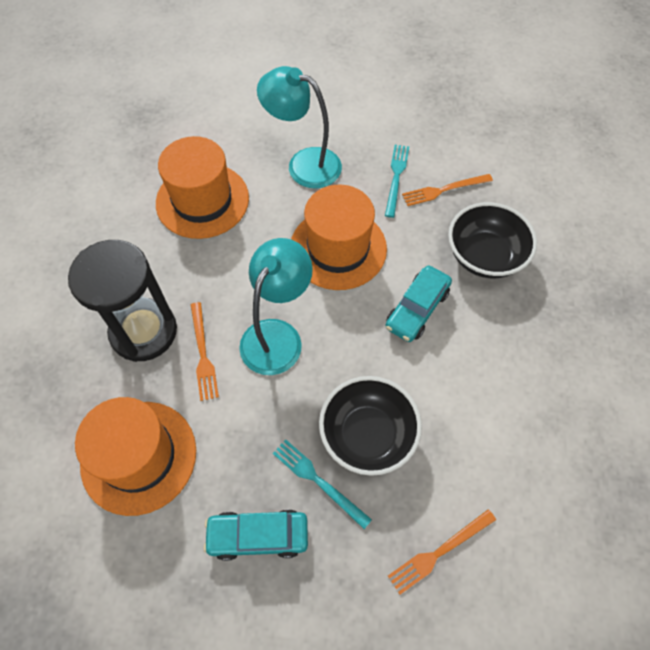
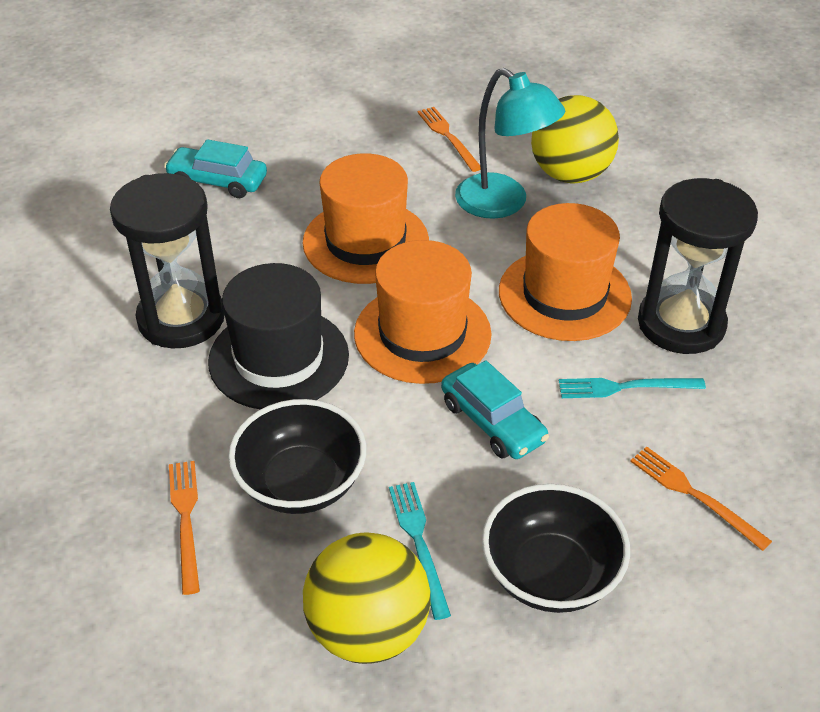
black hat: none = 0 -> [208,263,349,410] = 1
black hourglass: [68,240,177,362] = 1 -> [110,173,224,349] [638,178,758,354] = 2
turquoise lamp: [239,238,313,375] [257,66,342,188] = 2 -> [455,68,565,219] = 1
yellow ball: none = 0 -> [303,533,431,664] [531,95,619,183] = 2

